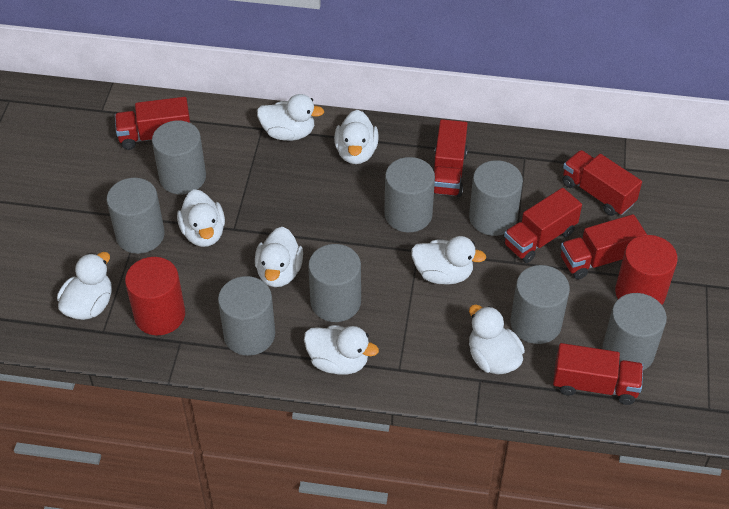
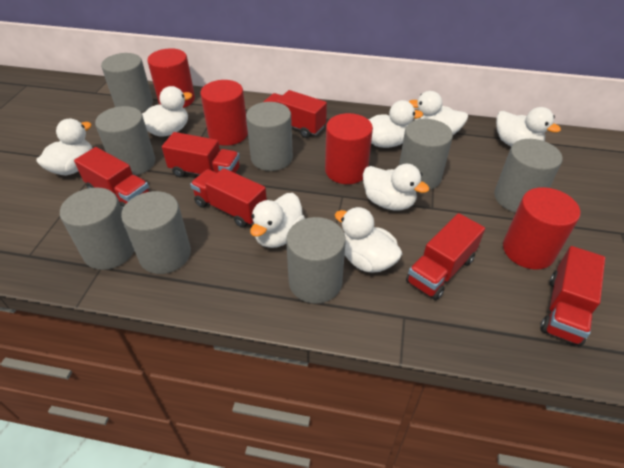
red cylinder: [125,257,185,335] [615,235,678,305] = 2 -> [147,48,195,108] [200,80,248,146] [325,113,373,184] [503,187,580,270] = 4

